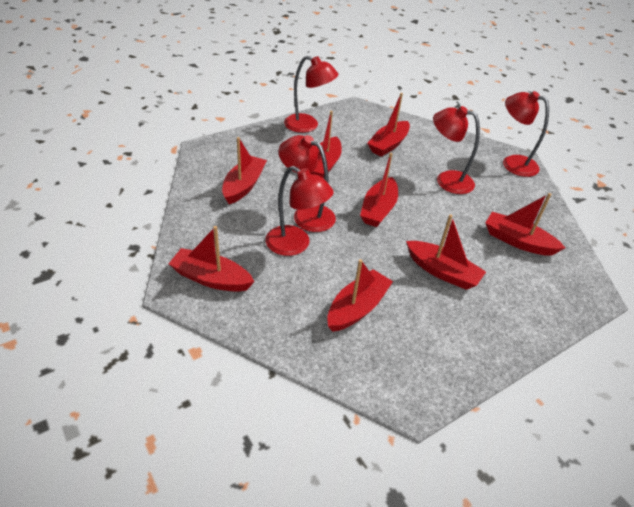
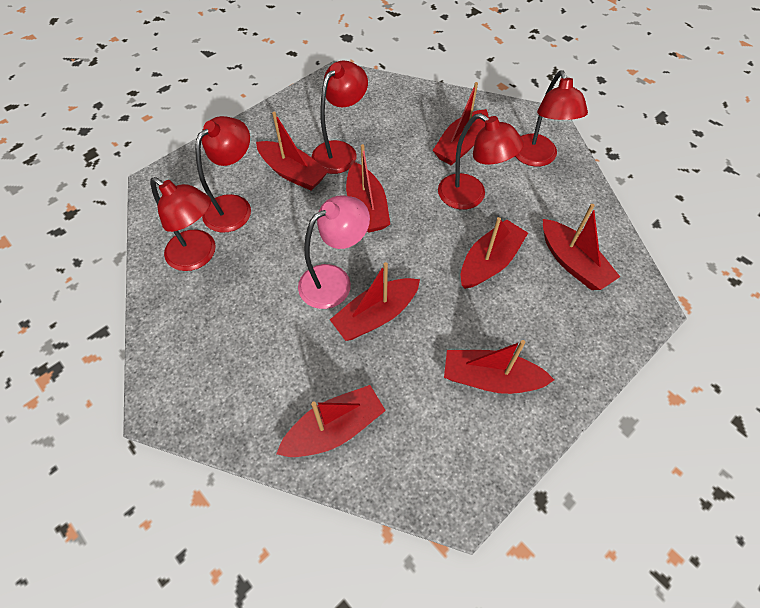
pink lamp: none = 0 -> [298,195,370,309] = 1

